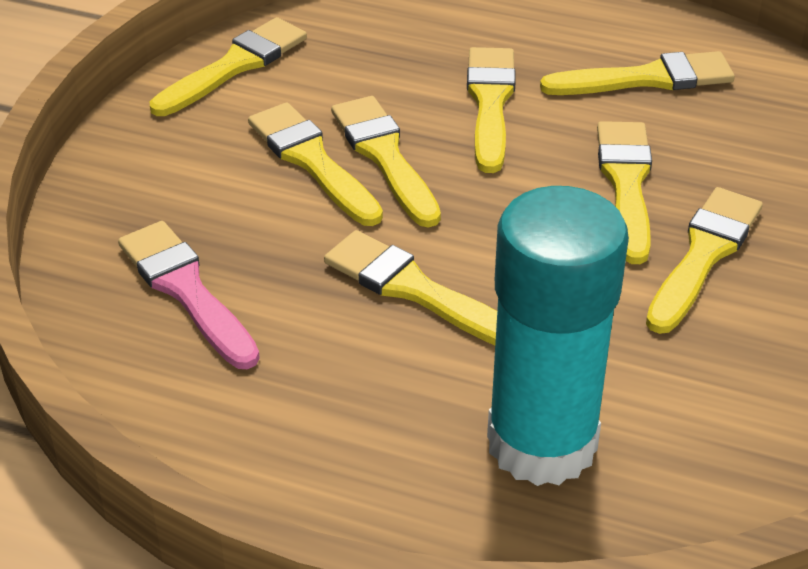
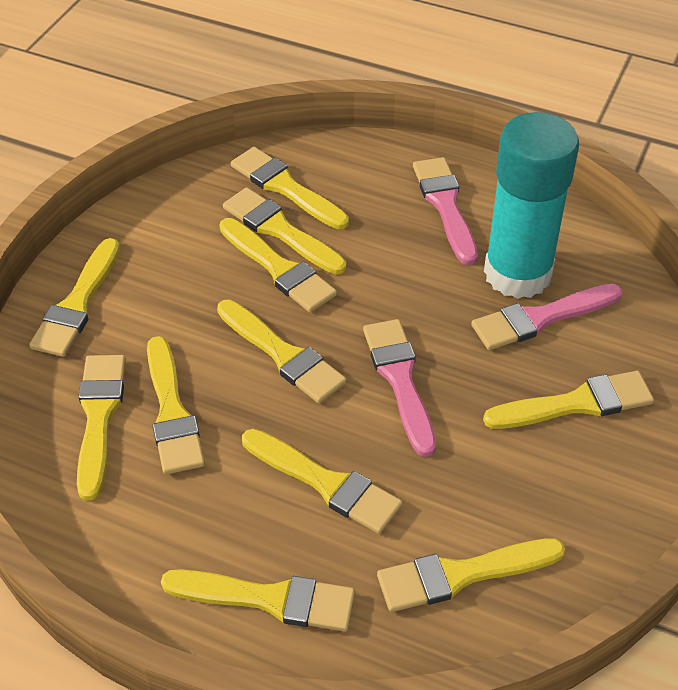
pink brush: [118,221,260,369] = 1 -> [363,319,436,457] [413,157,478,265] [471,284,622,350] = 3
yellow brush: [150,17,307,116] [248,103,383,226] [324,230,497,345] [331,96,441,228] [467,47,516,173] [540,51,735,95] [597,121,652,264] [646,187,763,334] = 8 -> [29,238,120,357] [77,355,126,500] [147,336,205,474] [161,569,355,631] [217,299,347,404] [219,218,337,313] [223,187,346,275] [231,147,349,229] [242,429,403,534] [377,538,565,612] [483,371,654,429] = 11

